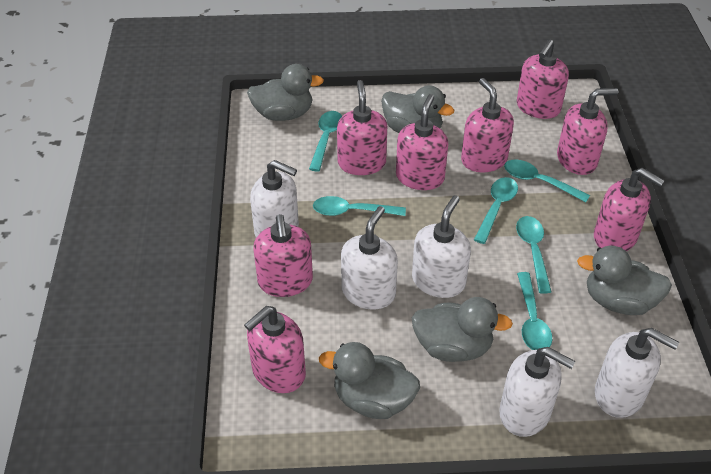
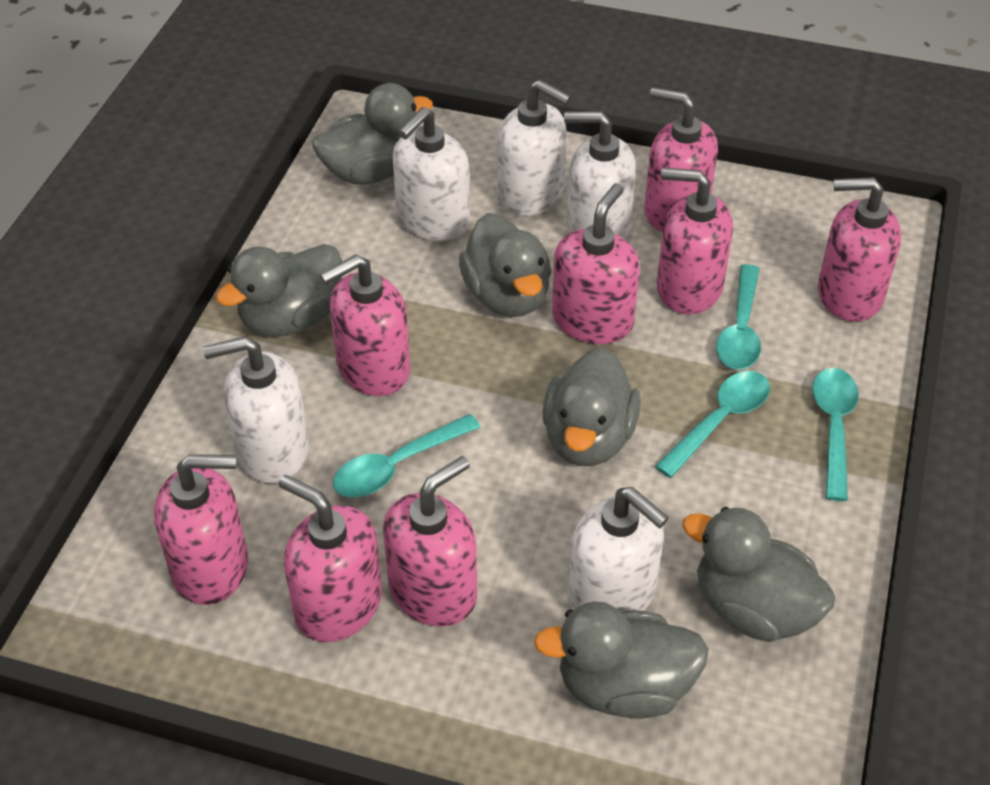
grey duck: [247,64,324,121] [319,342,420,419] [381,85,454,133] [412,297,513,362] [577,246,672,315] = 5 -> [216,244,342,337] [312,83,433,184] [459,213,551,317] [534,601,709,719] [542,348,641,466] [682,507,835,642] = 6
turquoise spoon: [309,111,342,171] [313,196,406,216] [474,177,518,244] [504,160,590,202] [516,216,552,294] [517,272,552,350] = 6 -> [333,414,481,497] [655,371,770,478] [716,264,761,369] [812,368,859,501] = 4

